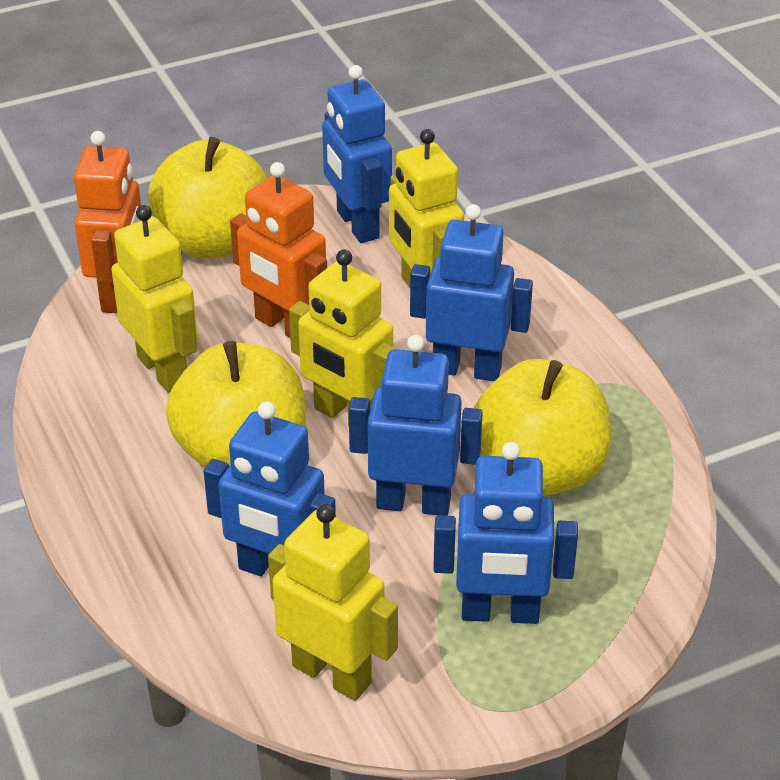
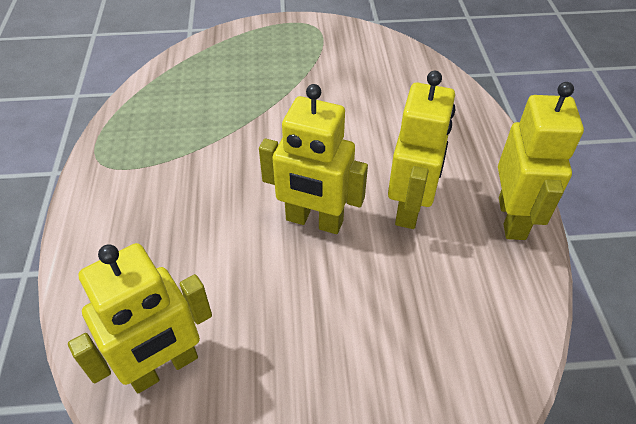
blue robot: [204,401,336,576] [322,65,392,243] [349,335,483,516] [410,204,533,381] [433,442,578,624] = 5 -> none = 0
orange robot: [74,131,142,313] [230,162,327,338] = 2 -> none = 0
yellow apple: [148,137,267,258] [166,341,306,468] [474,359,611,496] = 3 -> none = 0

